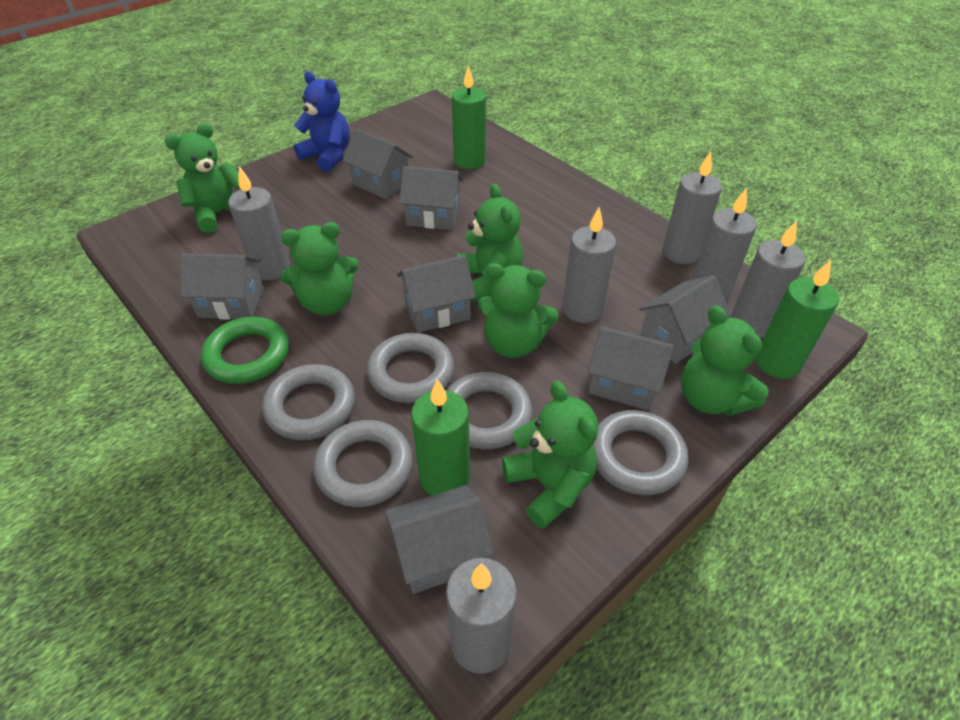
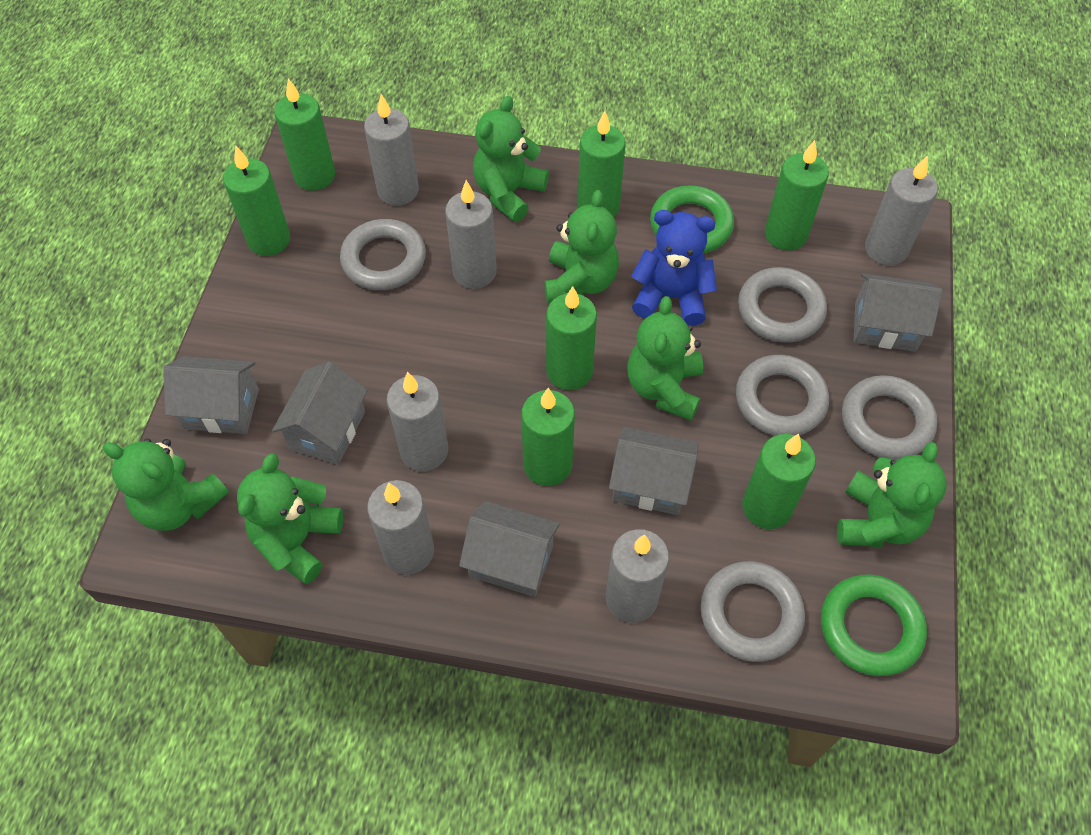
green candle: [411,379,470,496] [452,65,486,169] [756,260,839,379] = 3 -> [223,146,290,256] [274,78,335,191] [521,388,575,486] [546,286,597,390] [577,111,626,217] [742,434,816,529] [765,140,829,250] = 7
green ring: [201,317,289,384] = 1 -> [650,185,734,254] [821,575,927,676] = 2
grey house: [180,253,264,320] [343,129,413,199] [385,485,493,594] [397,255,476,333] [399,166,464,230] [588,326,674,411] [639,275,731,364] = 7 -> [163,356,259,434] [272,362,368,465] [459,501,560,597] [609,427,699,515] [854,273,943,352] = 5

